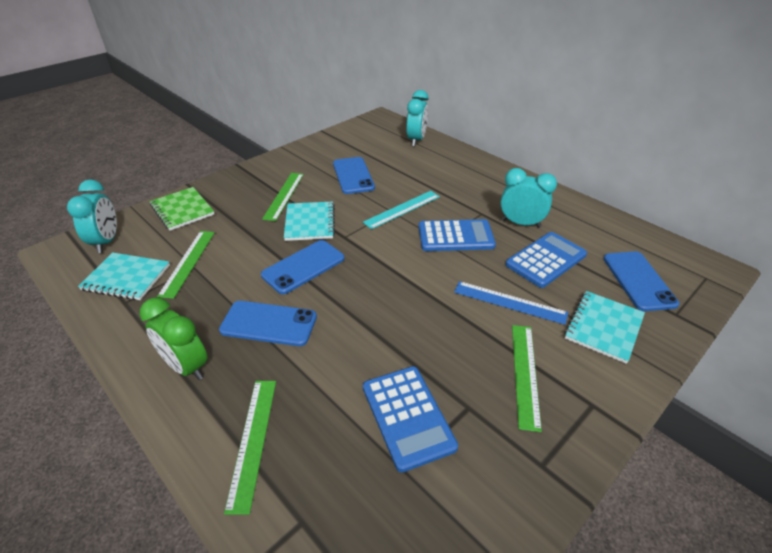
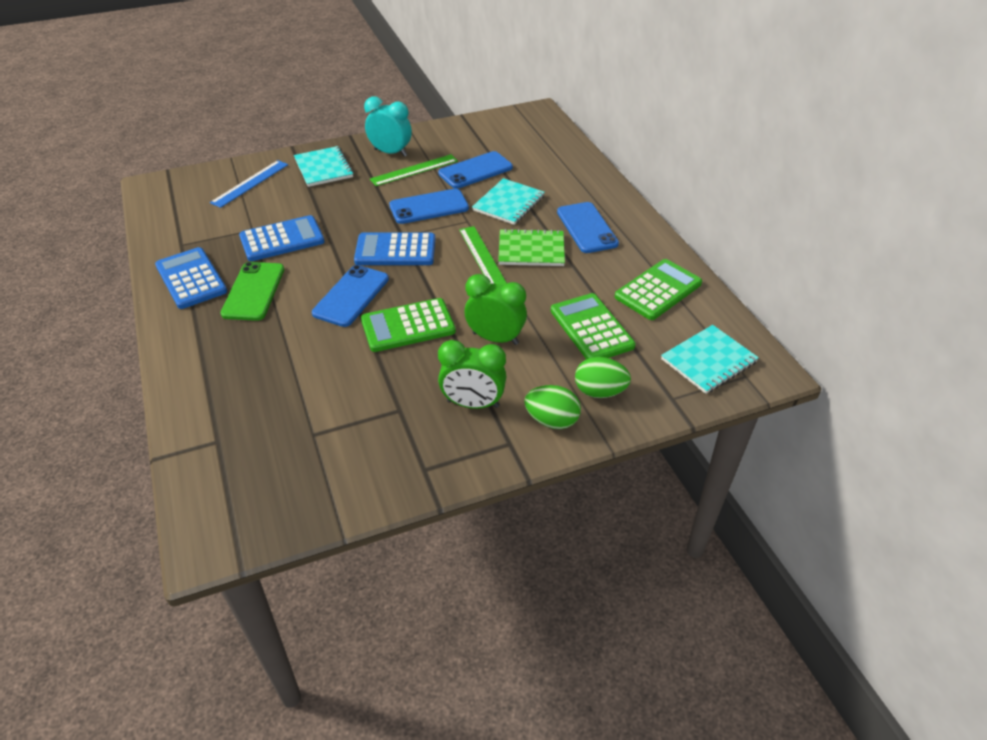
green calculator: none = 0 -> [361,298,456,352] [551,293,636,360] [615,259,702,320] = 3
green clock: [140,298,208,380] = 1 -> [438,340,506,409] [465,274,527,345] = 2
green egg: none = 0 -> [524,385,581,429] [575,357,631,398] = 2
green phone: none = 0 -> [221,262,284,321] = 1
green ruler: [157,231,215,299] [224,381,276,515] [262,173,304,221] [512,325,542,432] = 4 -> [370,154,458,186] [459,226,507,286] = 2
turquoise clock: [67,179,117,253] [406,90,429,146] [501,168,557,228] = 3 -> [364,96,412,157] = 1
turquoise ruler: [363,191,440,229] = 1 -> none = 0

